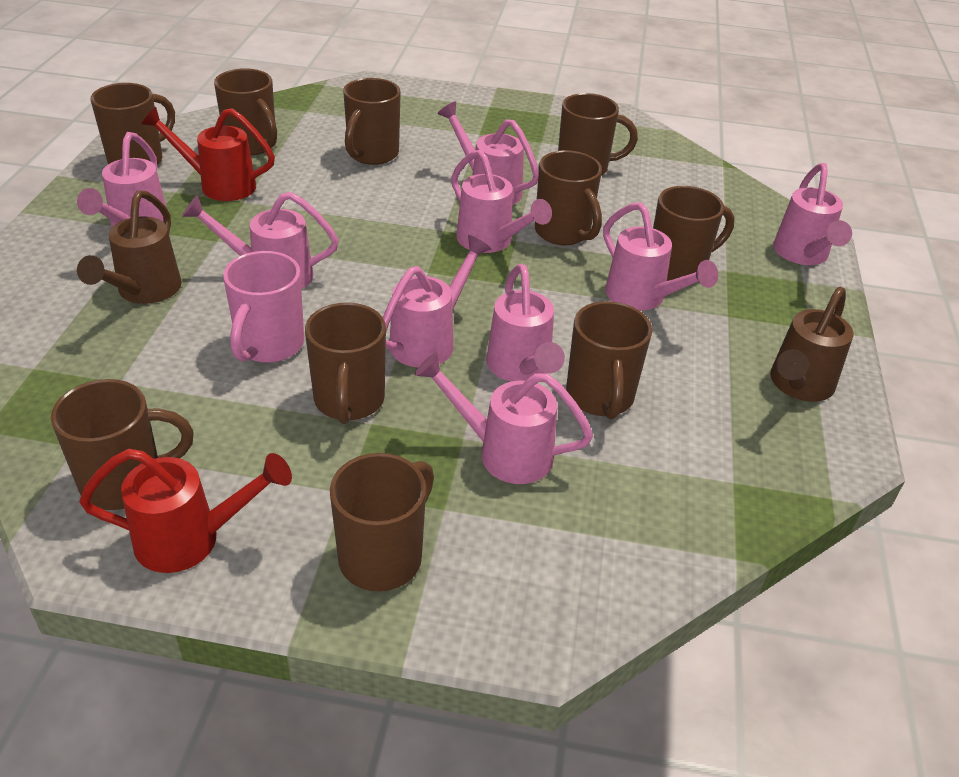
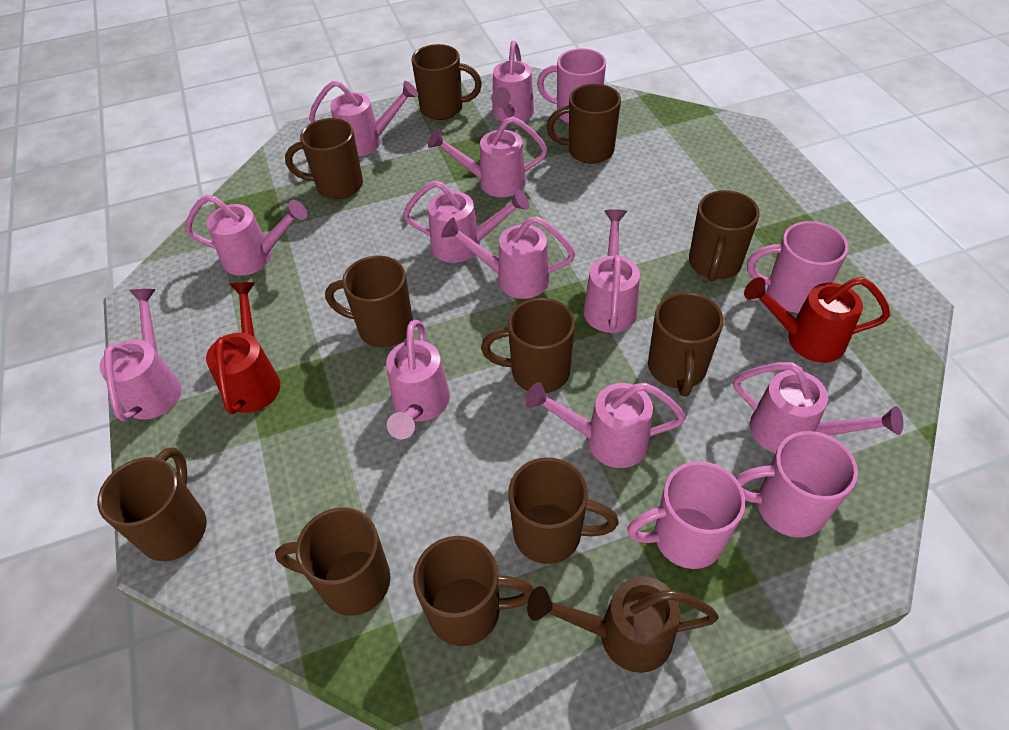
brown mug: [51,379,194,510] [91,83,175,165] [214,68,277,155] [305,303,386,424] [330,453,434,591] [343,78,401,165] [535,150,602,245] [558,93,638,176] [566,301,652,419] [653,186,734,281] = 10 -> [97,447,207,561] [275,507,391,616] [285,118,363,199] [325,256,413,347] [412,44,482,120] [413,536,534,646] [481,298,575,393] [508,457,619,564] [547,84,621,164] [648,292,724,396] [689,190,760,281] = 11
brown watering can: [77,190,182,304] [770,287,853,402] = 2 -> [527,576,719,673] = 1
pink mug: [223,251,304,363] = 1 -> [537,48,606,124] [627,461,746,569] [736,431,858,538] [747,221,848,313] = 4
pink watering can: [77,132,167,228] [182,192,339,289] [383,235,491,367] [415,352,593,484] [437,101,539,205] [451,150,552,253] [486,264,565,382] [603,202,718,311] [773,163,852,265] = 9 -> [99,289,182,422] [185,195,307,276] [309,81,418,156] [386,320,450,439] [403,180,529,263] [428,117,548,197] [441,216,575,299] [491,41,534,122] [525,382,686,468] [583,209,640,333] [733,362,903,453] = 11

